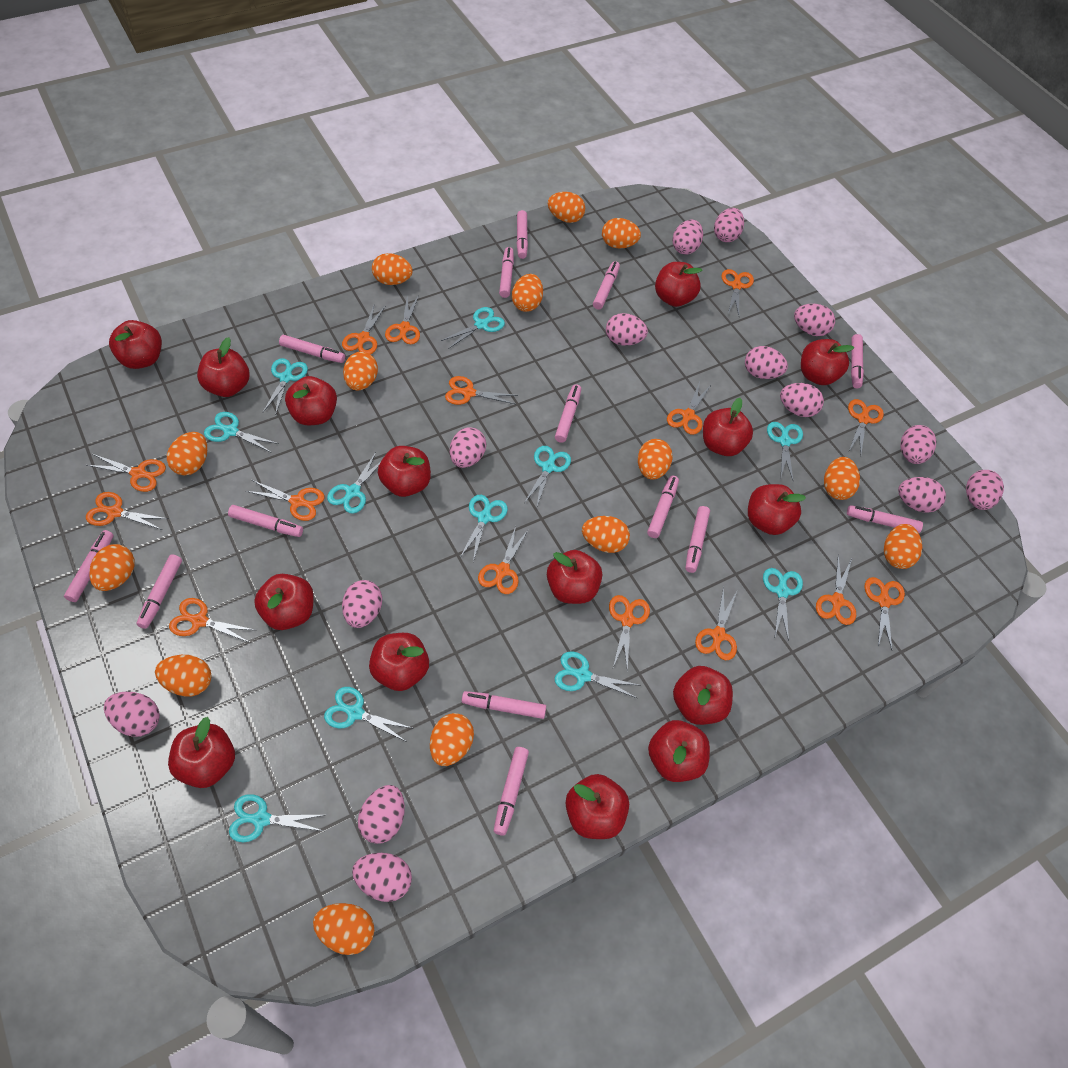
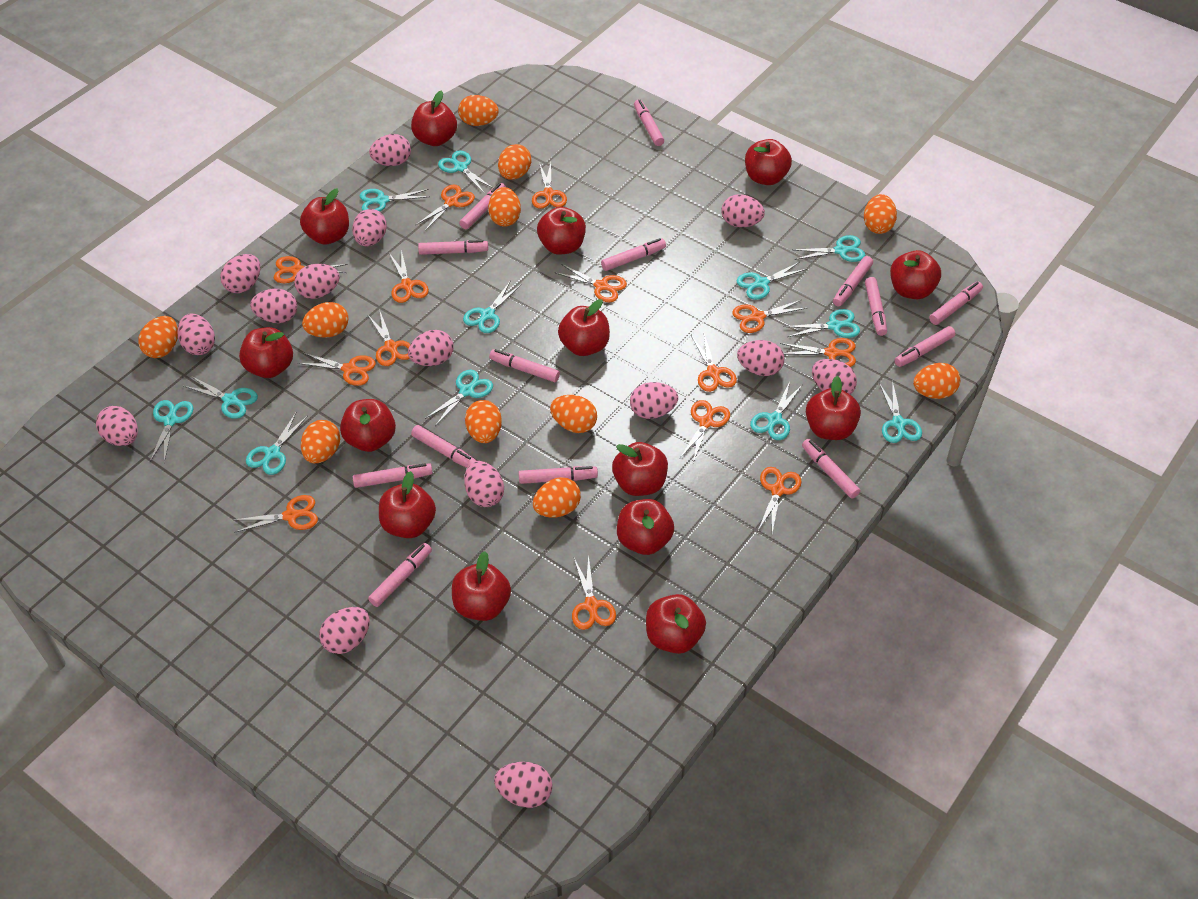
orange egg: [89,544,135,591] [155,655,211,697] [167,432,207,475] [313,903,374,955] [343,352,378,390] [372,253,413,285] [430,713,474,766] [512,274,543,312] [548,192,585,223] [582,516,630,553] [602,218,641,249] [638,439,673,480] [824,457,860,500] [884,524,922,569] = 14 -> [138,316,178,358] [301,420,340,463] [302,302,349,338] [458,95,499,126] [465,400,502,443] [488,187,521,227] [498,144,531,180] [533,477,581,518] [550,395,597,433] [864,194,897,234] [913,363,960,399] = 11
orange scissors: [86,492,168,530] [87,454,166,492] [169,598,255,643] [246,480,325,521] [342,305,385,354] [385,295,420,344] [445,376,518,405] [478,526,529,594] [609,595,650,670] [667,382,712,435] [695,586,737,660] [722,269,754,315] [816,555,856,625] [848,399,884,454] [864,577,905,650] = 15 -> [234,495,318,533] [274,256,348,283] [298,353,376,386] [367,312,410,366] [389,250,429,303] [416,184,475,231] [532,163,567,209] [556,264,627,302] [572,554,616,630] [680,400,730,463] [691,334,737,392] [732,300,807,333] [758,467,802,533] [780,338,856,367] = 14
pink egg: [104,691,160,737] [342,580,382,628] [352,853,412,902] [358,785,405,844] [450,427,486,468] [606,313,648,346] [672,220,703,255] [714,208,744,242] [745,346,788,379] [780,383,824,417] [794,304,835,336] [898,477,946,513] [900,425,936,464] [966,470,1004,510] = 14 -> [96,406,138,446] [177,314,215,355] [220,254,260,293] [250,289,297,323] [294,264,340,299] [319,607,370,654] [352,209,387,246] [369,134,411,166] [408,330,453,366] [464,461,504,507] [494,762,552,808] [630,382,678,419] [721,194,765,227] [737,340,784,376] [812,359,857,395] = 15
red apple: [109,320,162,369] [168,717,235,788] [197,337,250,397] [254,574,314,630] [285,376,337,425] [369,633,429,691] [378,446,431,497] [547,550,602,604] [565,774,629,839] [648,720,710,782] [655,262,702,307] [673,666,733,725] [703,398,753,456] [748,484,806,535] [801,339,854,385] = 15 -> [239,327,293,378] [300,188,349,245] [340,399,396,452] [379,471,436,538] [411,90,457,146] [452,551,511,621] [537,207,586,255] [558,299,610,356] [612,442,668,496] [617,499,674,555] [646,594,706,654] [745,139,792,185] [806,376,861,440] [890,250,941,299] = 14
turquoise scissors: [204,412,279,453] [229,794,324,842] [263,358,308,416] [324,687,412,742] [327,452,380,513] [441,307,505,349] [461,495,508,562] [524,446,571,506] [554,651,641,698] [763,568,803,641] [767,422,803,480] = 11 -> [150,400,193,463] [183,376,258,419] [246,413,308,475] [360,189,430,212] [425,370,493,426] [438,151,493,193] [463,280,521,333] [736,262,807,300] [750,381,803,440] [783,309,860,338] [794,235,865,262] [879,380,922,443] = 12

